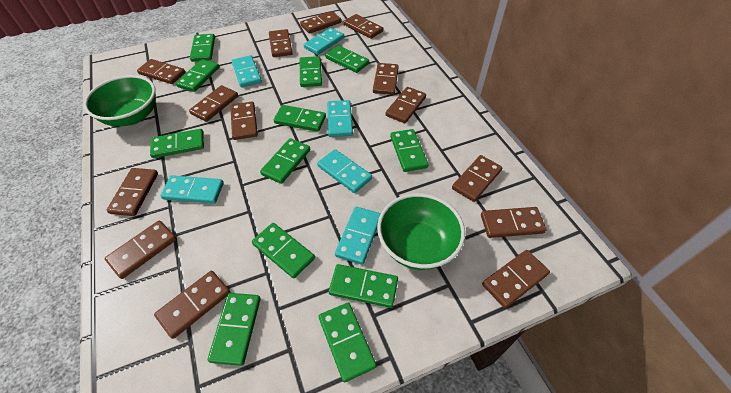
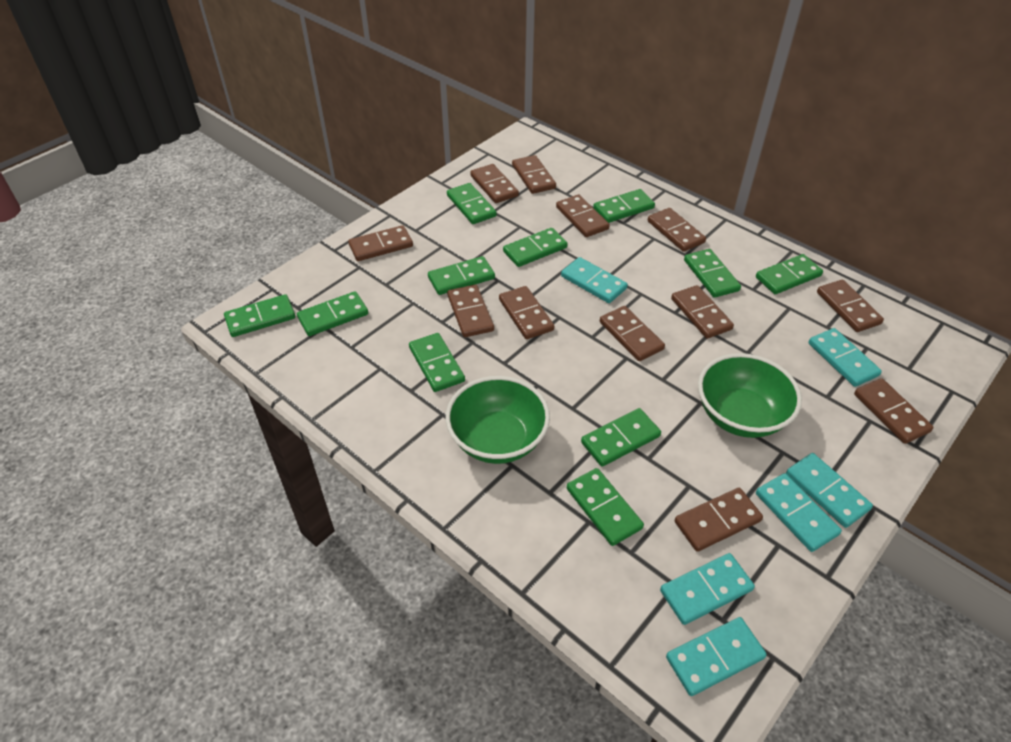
brown domino: [104,220,177,279] [107,168,158,216] [137,59,185,84] [154,271,230,339] [189,85,238,122] [230,102,258,140] [269,29,293,57] [300,11,341,34] [344,14,383,39] [373,63,399,95] [385,87,426,123] [452,155,502,202] [481,207,547,238] [482,250,550,308] = 14 -> [348,225,413,261] [447,285,494,337] [470,164,519,203] [499,286,554,339] [512,155,556,194] [556,195,610,237] [600,306,665,361] [648,208,706,252] [671,285,734,339] [675,488,763,552] [817,280,884,332] [854,378,934,444] = 12
green domino: [150,129,204,158] [176,59,219,92] [190,34,215,62] [208,293,261,366] [252,223,315,279] [260,138,310,184] [274,105,326,132] [300,56,322,87] [319,303,376,382] [325,45,369,73] [329,264,398,308] [390,129,428,172] = 12 -> [224,294,295,337] [297,291,368,336] [409,333,465,392] [428,256,495,295] [447,183,496,224] [503,228,568,267] [567,468,644,546] [581,408,661,467] [593,189,655,223] [684,249,741,298] [756,254,823,294] = 11

